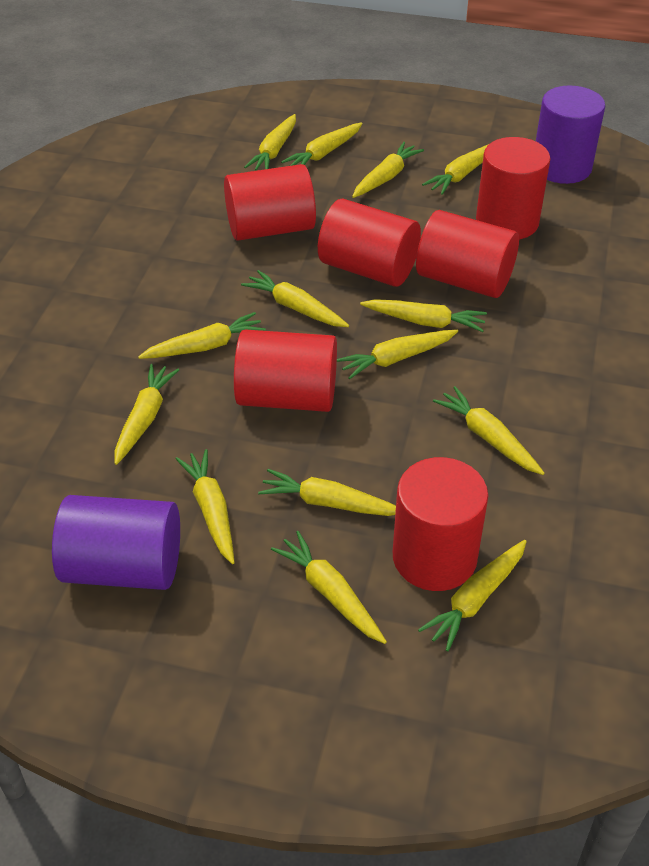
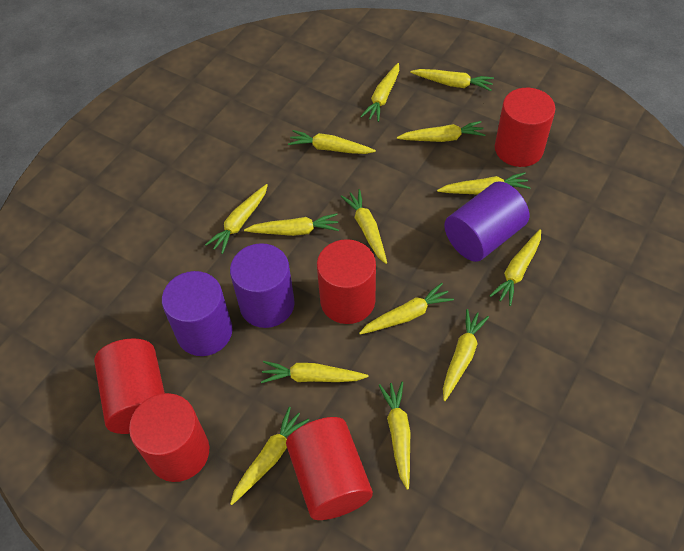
purple cylinder: [52,495,180,590] [536,86,605,184] = 2 -> [162,271,232,356] [230,243,295,328] [444,181,529,262] = 3
red cylinder: [224,164,316,241] [234,329,337,412] [318,199,421,287] [393,457,488,591] [416,210,519,298] [476,137,551,239] = 6 -> [94,338,165,434] [129,393,209,482] [286,417,373,520] [317,239,376,324] [495,88,555,167] = 5

